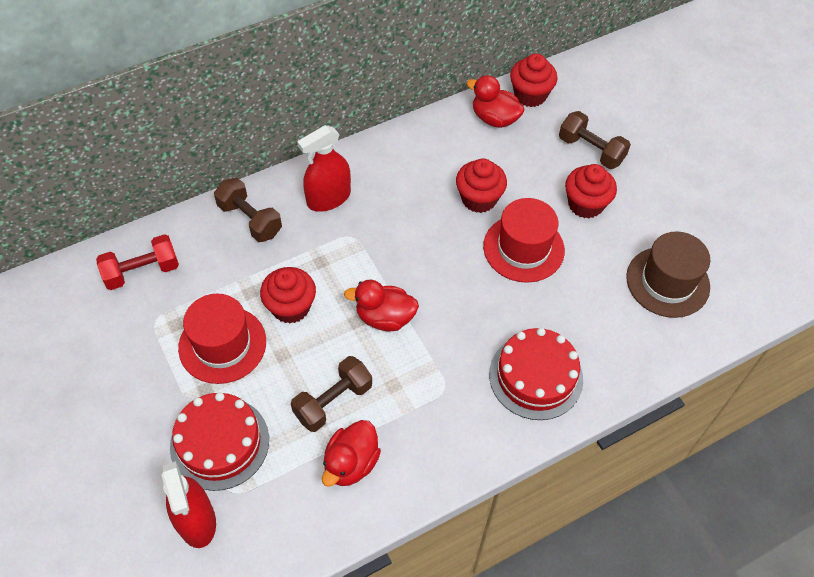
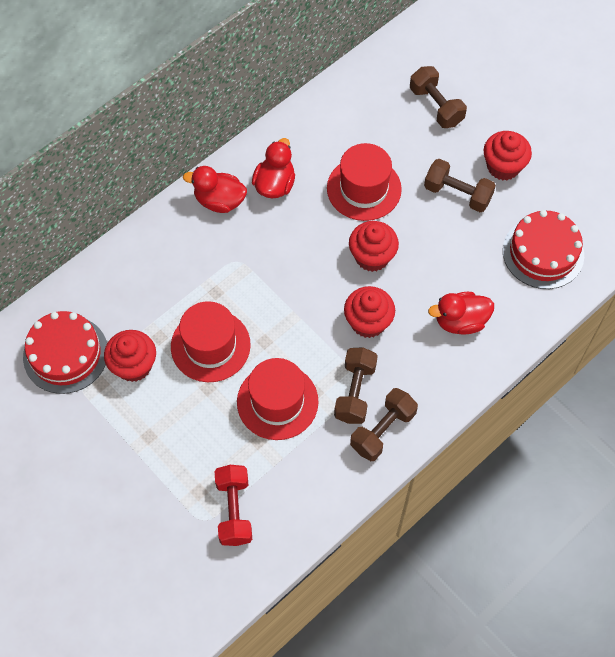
brown dumbbell: [214,178,282,242] [291,356,372,432] [559,111,631,169] = 3 -> [334,347,378,424] [350,388,418,461] [410,66,467,128] [424,159,496,212] = 4
brown hat: [626,231,710,318] = 1 -> none = 0
red hat: [178,294,266,384] [483,198,565,283] = 2 -> [171,301,251,382] [237,358,319,440] [327,143,402,221] = 3
red spray bottle: [161,461,216,548] [297,125,351,212] = 2 -> none = 0

